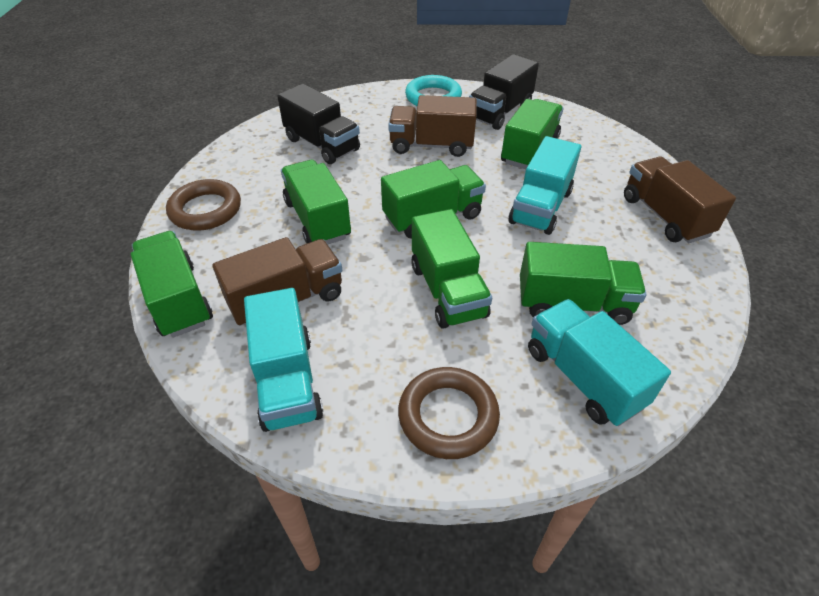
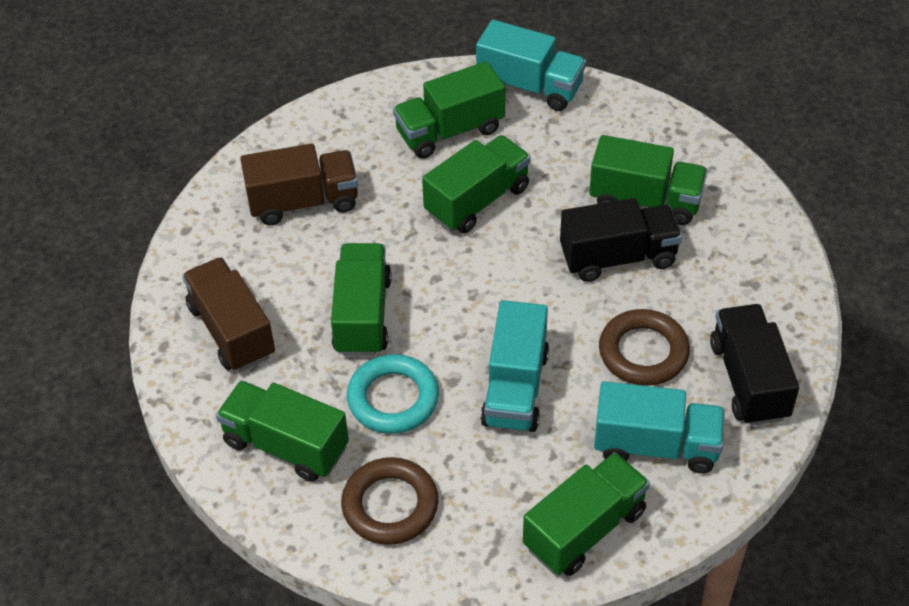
brown truck: [212,237,342,326] [388,95,477,157] [624,157,736,243] = 3 -> [182,257,275,372] [240,144,358,225] = 2

